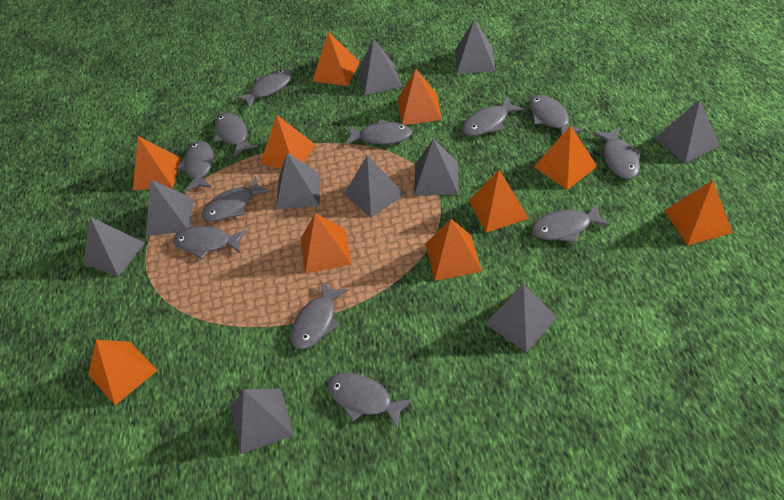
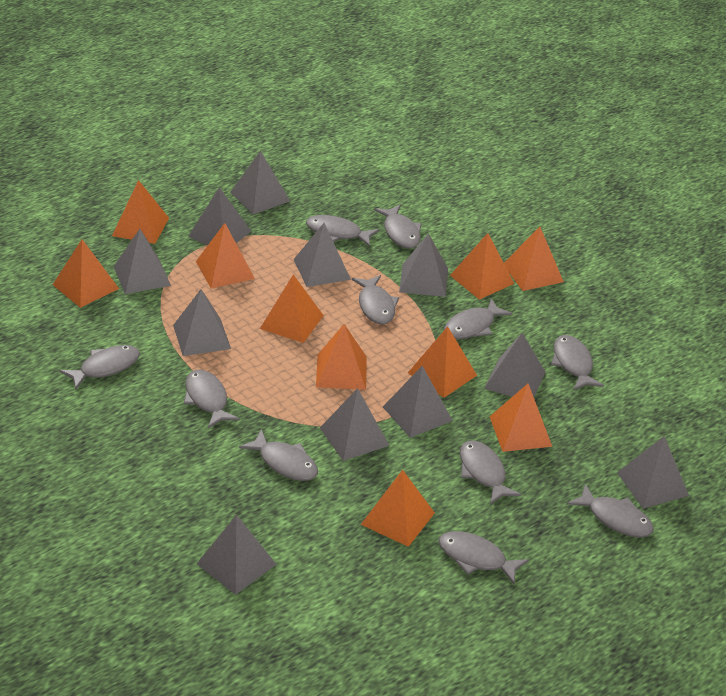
grey fish: [173,226,247,259] [177,141,213,192] [202,176,270,222] [214,112,258,157] [235,69,292,109] [291,281,348,349] [327,373,413,430] [345,119,412,145] [462,97,524,136] [529,95,584,136] [531,203,610,243] [593,127,641,179] = 12 -> [59,345,140,389] [184,370,239,428] [239,429,318,481] [306,215,379,247] [352,275,399,324] [374,204,422,249] [438,531,529,584] [444,298,513,339] [460,440,521,504] [551,335,604,391] [567,484,654,538] = 11
grey pyramid: [83,217,145,276] [146,180,194,236] [230,389,294,454] [276,153,321,210] [344,155,405,218] [357,39,402,95] [414,139,458,196] [455,19,495,74] [485,284,557,352] [655,99,720,164] = 10 -> [114,229,171,294] [173,289,231,356] [188,187,251,245] [197,515,276,595] [230,151,290,214] [293,223,351,287] [320,388,389,461] [383,366,453,438] [399,233,448,297] [484,333,546,397] [617,436,689,509] = 11

